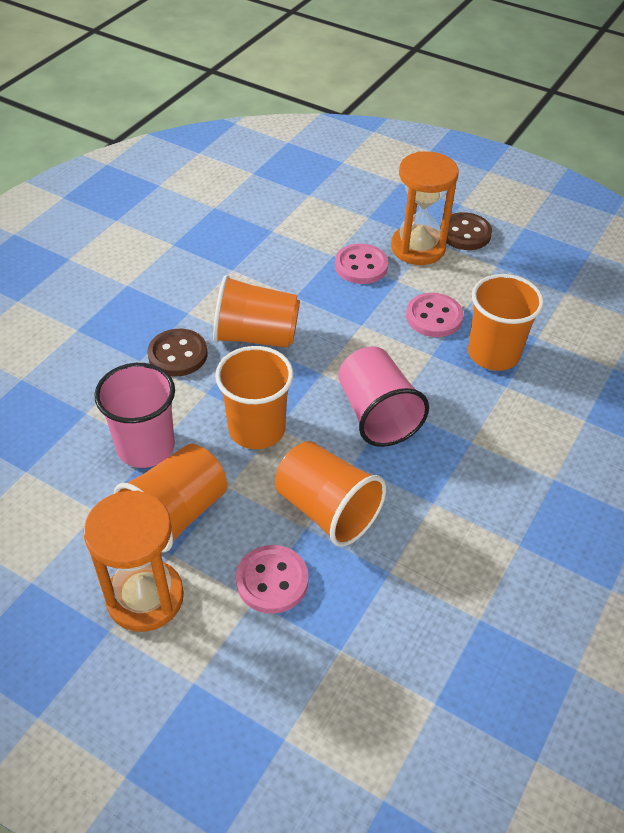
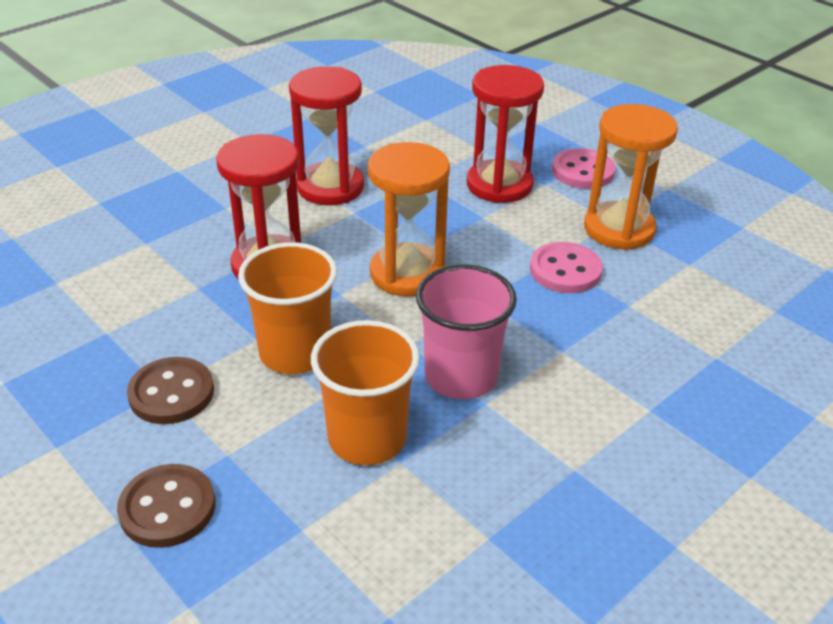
orange cup: [114,444,227,553] [213,275,300,348] [215,346,294,449] [275,441,386,547] [468,274,544,371] = 5 -> [238,242,337,374] [311,320,420,465] = 2
pink button: [236,545,308,614] [335,244,388,284] [406,293,463,337] = 3 -> [530,242,603,293] [552,148,616,189] = 2
pink cup: [94,363,175,468] [338,346,429,447] = 2 -> [416,265,517,399] = 1
red hourglass: none = 0 -> [216,134,301,279] [289,66,364,205] [467,65,544,203] = 3

